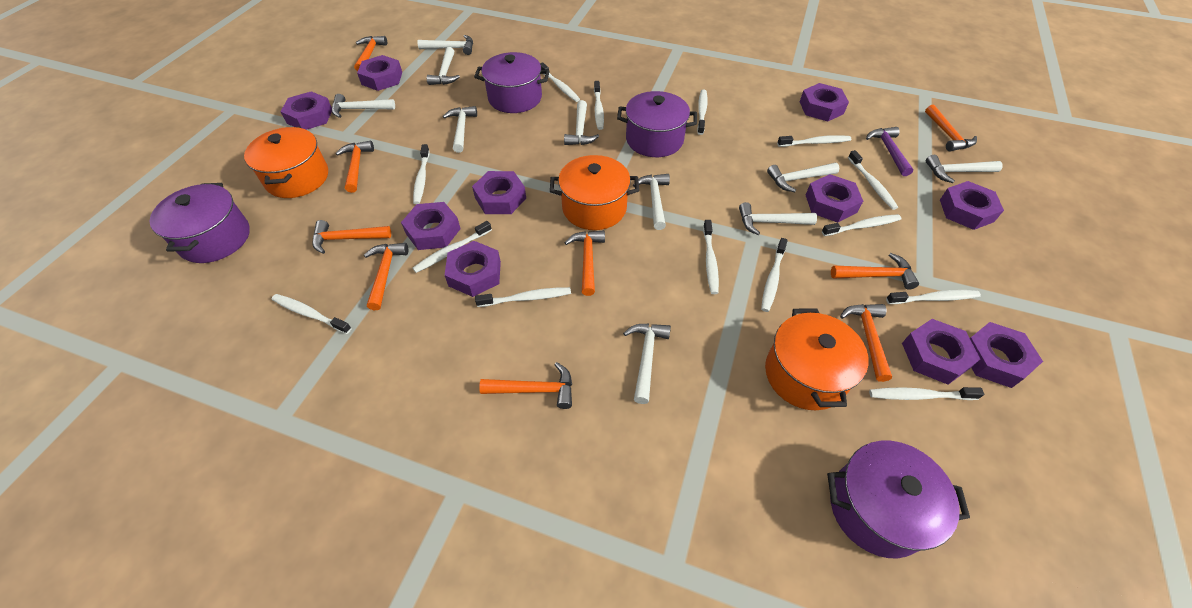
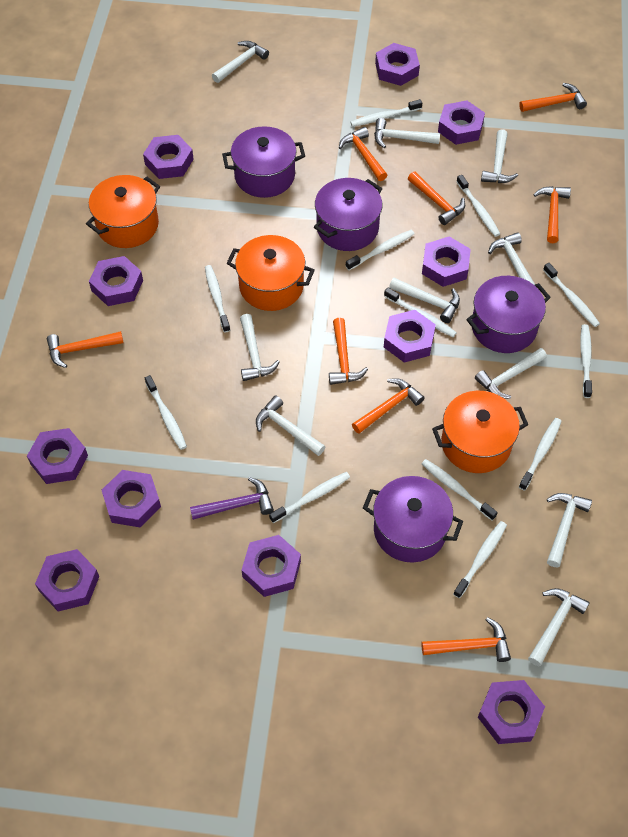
orange hammer: [312,220,391,254] [336,141,374,193] [354,36,387,71] [364,243,408,310] [479,362,572,409] [565,230,605,296] [831,253,919,290] [840,304,892,382] [925,105,977,152] = 9 -> [47,331,124,368] [329,318,368,385] [339,127,387,181] [352,378,424,434] [408,172,465,225] [421,617,511,662] [519,83,587,112] [533,186,571,243] = 8
purple nut: [280,91,332,130] [357,55,402,91] [401,202,461,250] [445,241,501,297] [472,171,526,214] [800,83,849,121] [806,174,863,223] [902,319,980,385] [940,181,1004,230] [970,322,1043,388] = 10 -> [27,428,88,484] [35,549,99,611] [89,256,143,306] [102,470,161,528] [143,135,194,179] [242,535,301,597] [375,43,420,86] [384,310,436,363] [422,236,471,287] [438,100,485,145] [478,680,545,744] = 11
white toothbrush: [271,294,351,334] [413,144,430,204] [413,221,492,273] [475,287,571,307] [540,62,580,102] [594,81,604,130] [697,89,707,135] [703,220,719,294] [761,238,788,312] [777,135,851,147] [822,214,901,236] [848,150,898,210] [869,387,984,400] [886,290,981,304] = 14 -> [145,375,187,450] [205,265,230,333] [269,472,350,523] [346,230,415,270] [350,99,422,127] [384,288,457,337] [422,459,498,520] [453,521,507,598] [456,175,500,237] [519,418,562,491] [543,263,600,327] [580,324,592,398] = 12

